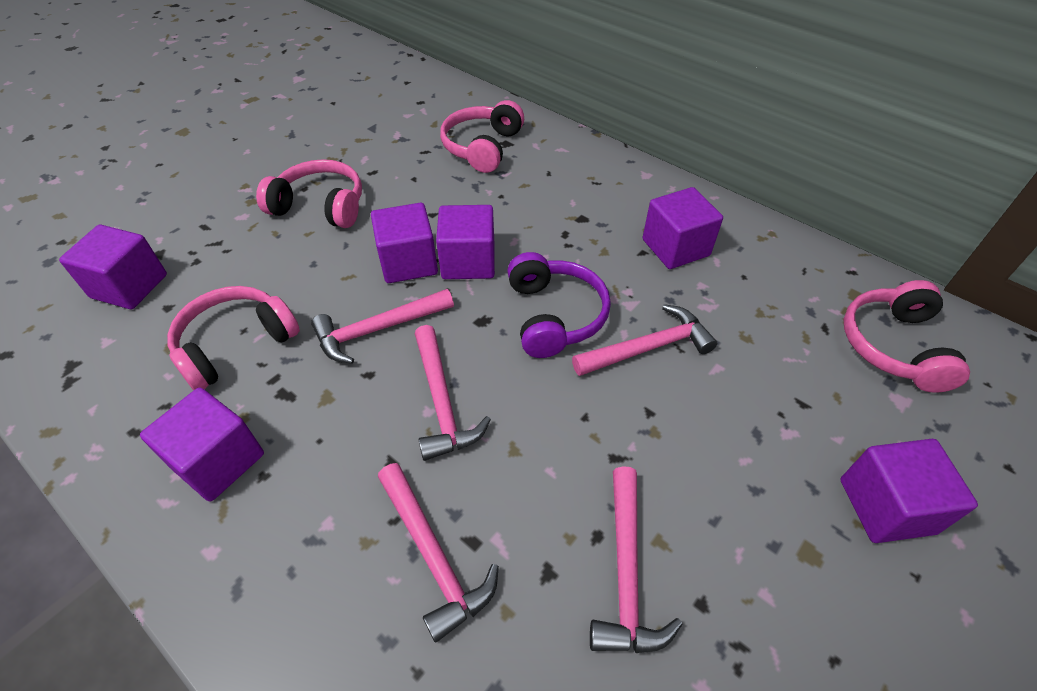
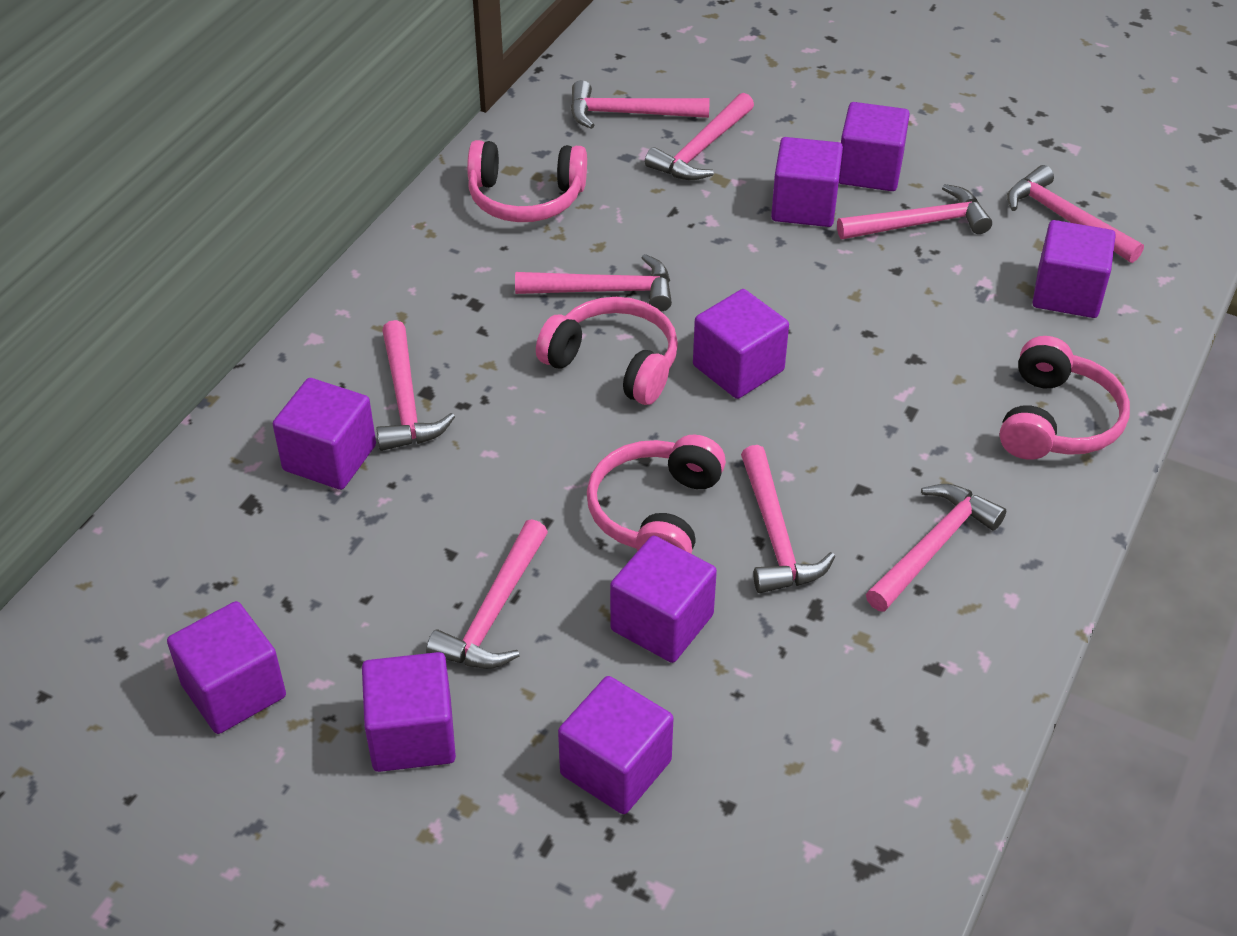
pink hammer: [311,289,454,364] [378,463,499,643] [415,325,491,461] [572,304,717,376] [590,466,683,653] = 5 -> [376,320,455,451] [426,519,548,669] [515,254,672,311] [571,80,710,129] [645,93,754,180] [741,445,835,593] [837,184,992,239] [866,484,1006,612] [1007,165,1144,263] = 9
purple cube: [59,225,167,309] [140,387,264,502] [371,203,438,283] [436,205,495,279] [642,187,723,269] [840,439,978,543] = 6 -> [167,601,286,734] [273,378,376,490] [362,652,456,772] [558,676,673,814] [610,536,717,663] [693,289,789,399] [771,137,843,227] [839,102,910,191] [1033,220,1116,318] = 9
purple headphones: [507,252,611,358] = 1 -> none = 0

